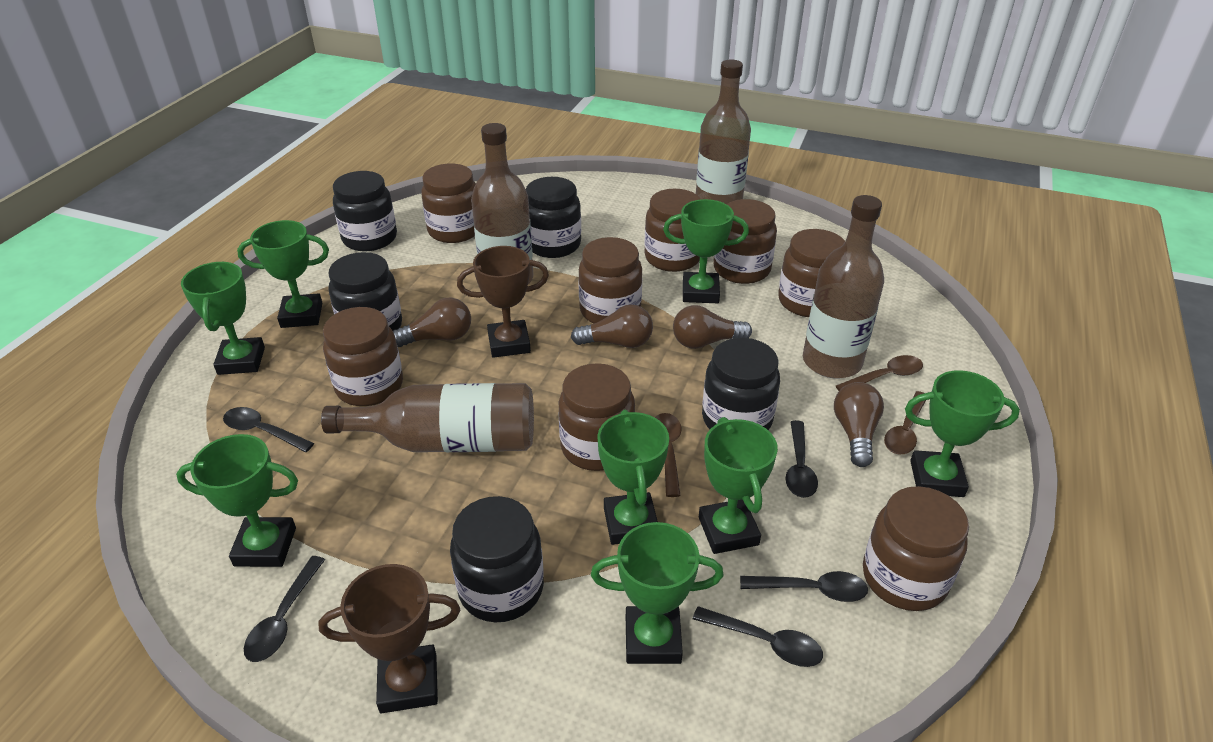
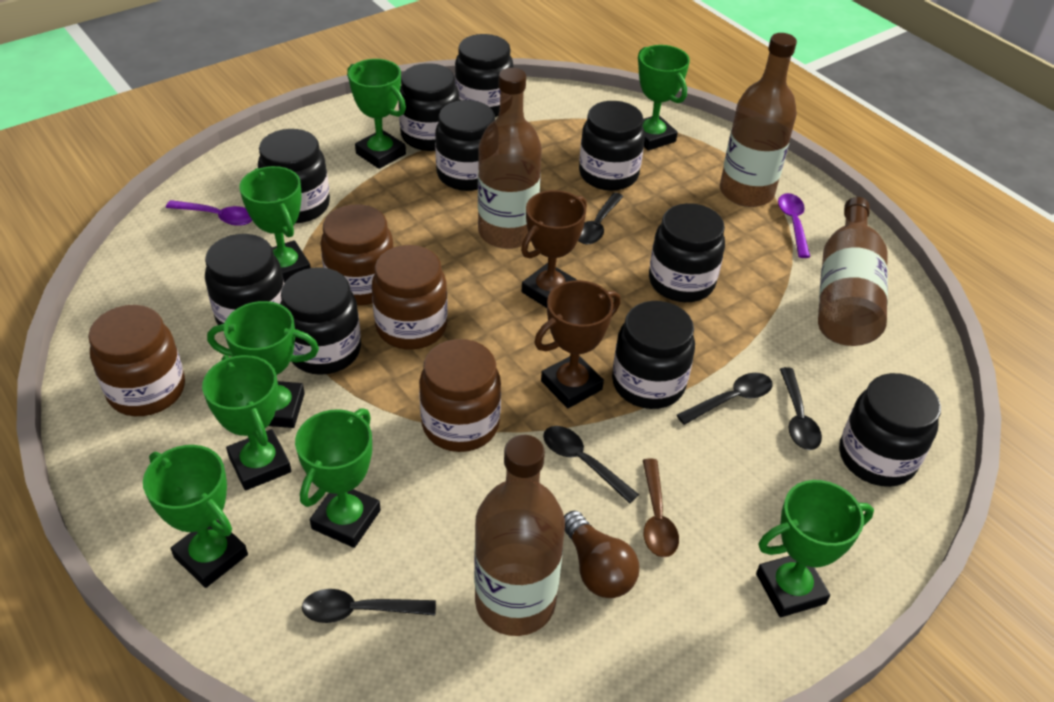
black jar: [328,252,402,331] [333,171,397,251] [450,496,544,622] [526,177,581,258] [702,338,780,430] = 5 -> [205,234,284,325] [258,129,330,223] [280,267,361,375] [398,63,459,151] [435,100,495,191] [455,34,513,117] [579,101,645,191] [612,301,695,409] [649,203,725,302] [839,373,941,487] = 10
brown jar: [323,307,403,406] [421,163,476,243] [559,363,635,471] [578,237,642,324] [644,189,701,272] [713,199,777,284] [778,229,845,317] [863,486,969,611] = 8 -> [88,305,185,416] [321,204,394,305] [372,245,448,349] [419,339,501,452] = 4
brown light bulb: [393,298,471,347] [571,304,653,348] [673,305,752,349] [834,382,884,467] = 4 -> [564,511,639,598] = 1
brown spoon: [655,413,681,497] [836,355,923,391] [884,391,926,455] = 3 -> [643,459,679,557] = 1
purple spoon: none = 0 -> [166,200,252,226] [778,193,810,258] = 2

